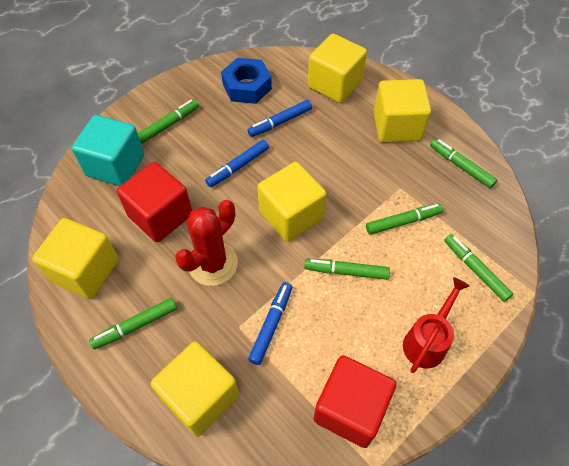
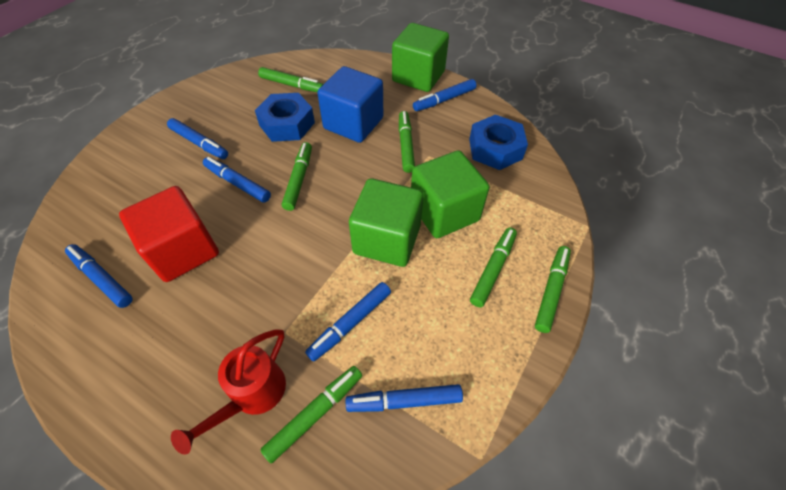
blue cube: none = 0 -> [317,66,383,143] = 1
blue marker: [205,140,269,187] [248,100,312,137] [248,282,292,365] = 3 -> [65,244,133,308] [167,118,228,159] [203,157,271,203] [305,282,391,361] [346,384,463,412] [413,79,476,111] = 6
blue nut: [221,58,272,104] = 1 -> [255,93,315,142] [469,114,528,170] = 2
green cube: none = 0 -> [349,178,424,267] [392,23,449,92] [411,150,490,238] = 3
red cactus: [175,200,238,286] = 1 -> none = 0
red cube: [117,162,192,242] [314,355,396,448] = 2 -> [119,186,219,282] = 1
turquoise cube: [72,115,144,186] = 1 -> none = 0
yellow cube: [32,218,119,299] [151,342,239,437] [257,162,326,242] [308,34,367,103] [374,79,431,143] = 5 -> none = 0

